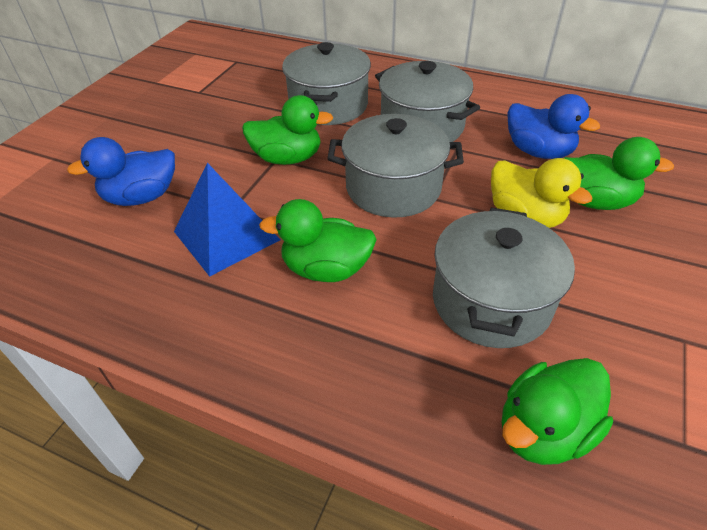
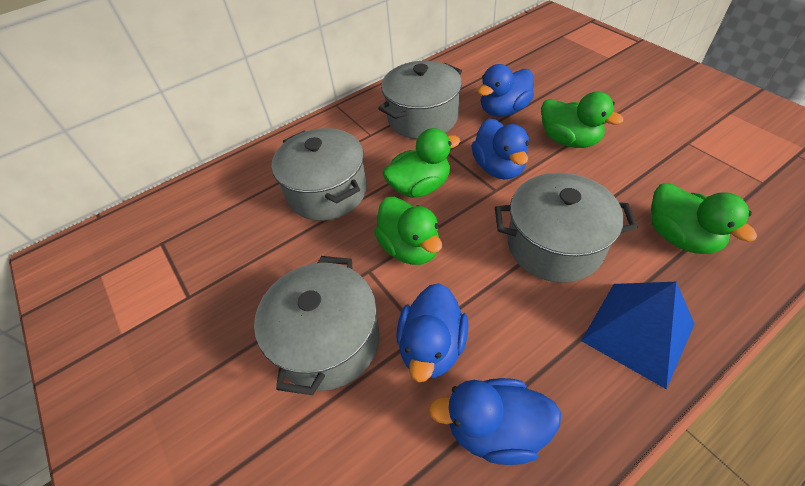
blue duck: [67,137,175,206] [507,94,600,159] = 2 -> [396,283,469,382] [428,378,562,465] [471,119,529,179] [477,64,534,117] = 4
yellow duck: [491,158,593,228] = 1 -> none = 0

